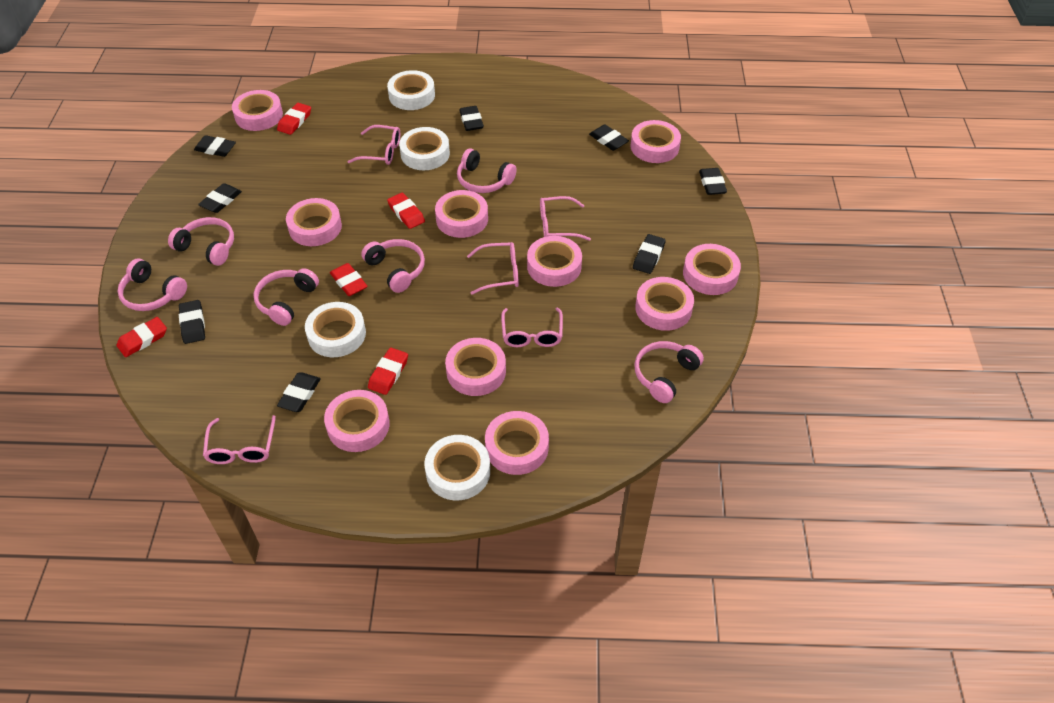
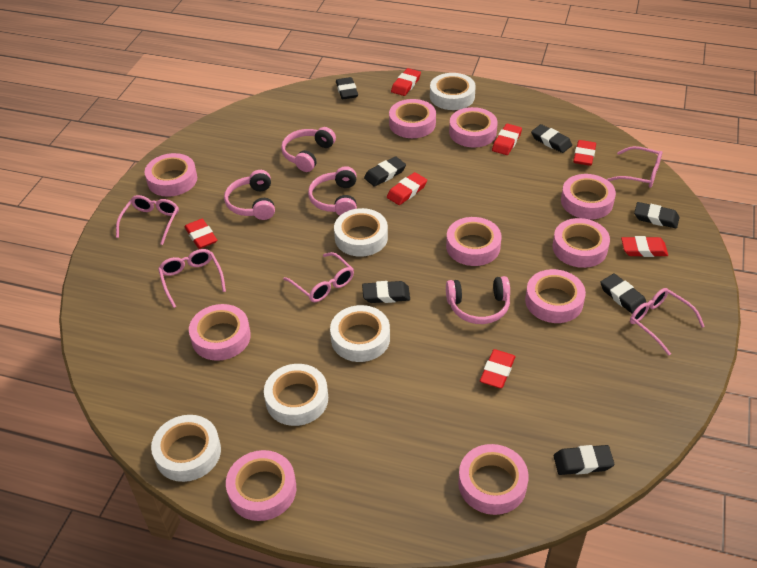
black eraser: [179,300,205,344] [194,135,236,157] [198,183,242,213] [277,373,321,412] [459,106,484,131] [589,124,629,151] [633,234,666,274] [699,168,727,195] = 8 -> [336,77,358,99] [362,281,410,303] [364,156,406,187] [531,124,572,153] [554,445,614,475] [600,274,647,314] [634,202,680,228] = 7
pink headphones: [118,258,187,311] [168,217,234,266] [253,268,319,326] [361,239,425,293] [457,149,517,193] [634,341,704,403] = 6 -> [224,170,275,220] [281,127,336,172] [308,166,357,216] [446,276,510,324] = 4
red eraser: [116,317,167,357] [277,103,311,135] [330,263,368,296] [368,348,408,395] [387,193,425,229] = 5 -> [184,219,217,249] [387,172,427,205] [391,68,421,96] [480,349,516,388] [492,124,522,155] [573,140,596,166] [621,236,668,257] = 7
white tape: [305,302,366,357] [387,70,435,110] [399,127,450,170] [424,435,490,500] = 4 -> [151,415,221,482] [264,364,328,426] [330,305,390,362] [334,208,388,257] [430,73,476,110] = 5

